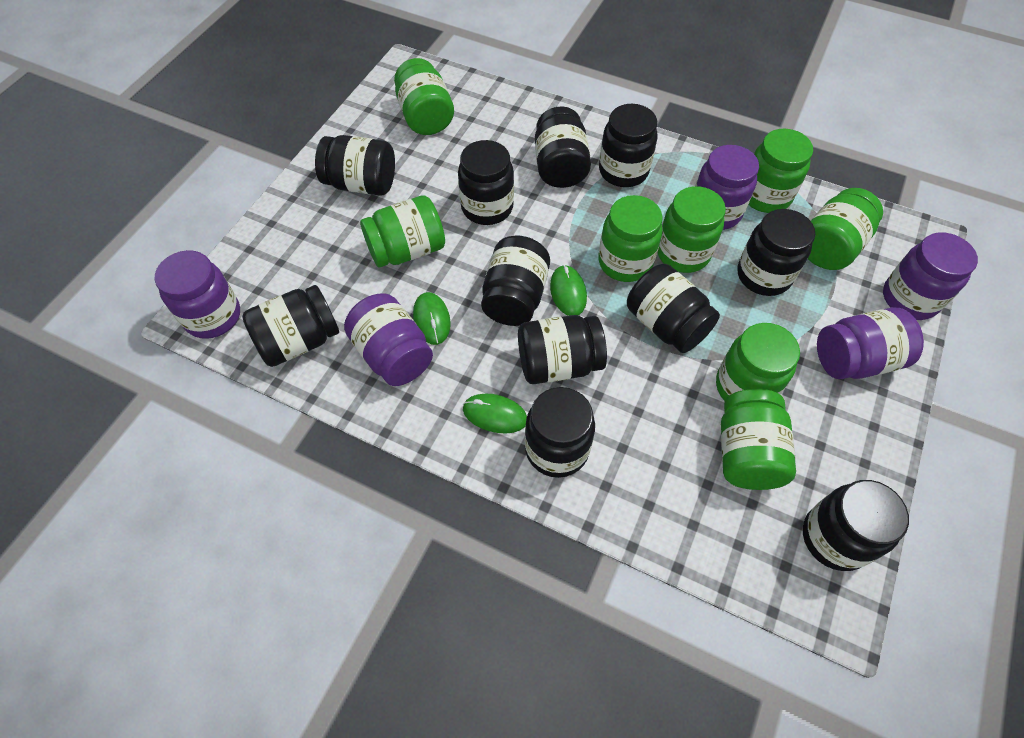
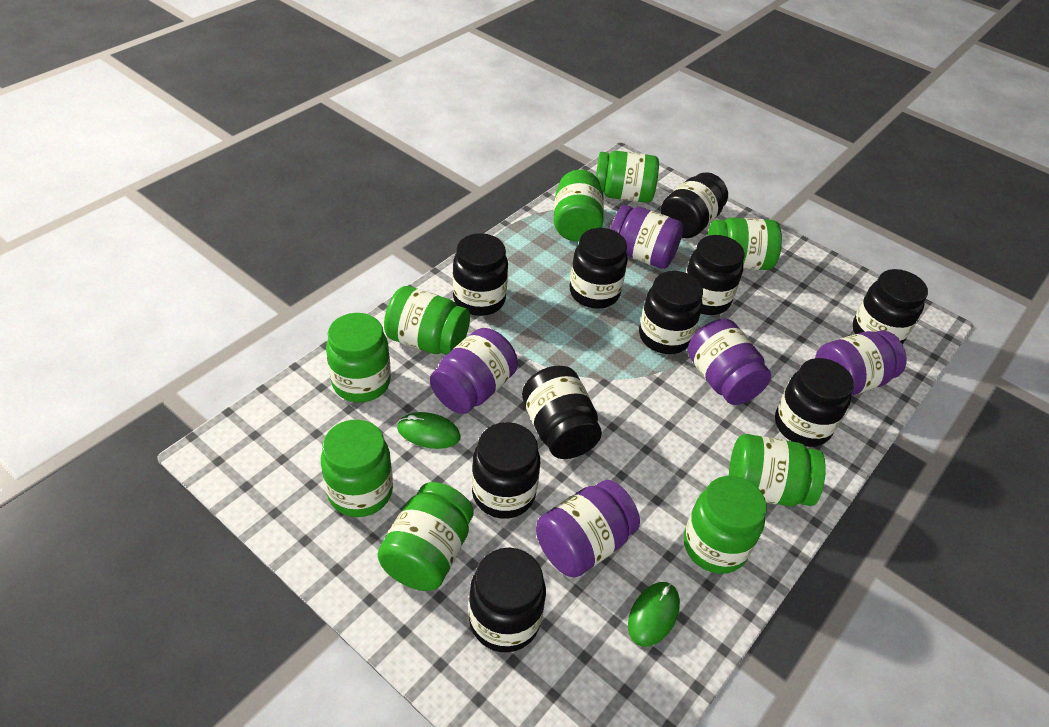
black jar: [242,285,339,367] [315,135,395,196] [458,140,514,225] [481,236,550,326] [518,315,607,384] [525,387,595,478] [535,106,591,188] [599,104,657,187] [627,264,720,353] [738,209,815,296] [803,480,909,571] = 11 -> [453,233,508,316] [469,548,546,652] [472,422,540,519] [522,366,602,459] [570,228,628,309] [639,271,703,354] [661,172,728,238] [686,235,745,315] [775,358,854,447] [852,269,928,344] = 10
green jar: [360,195,445,268] [394,58,454,135] [598,195,663,282] [658,186,726,273] [716,323,800,401] [721,389,796,490] [748,129,813,213] [808,188,883,270] = 8 -> [321,420,393,517] [326,313,391,402] [378,482,474,591] [384,286,470,355] [554,170,604,242] [596,151,659,203] [684,476,767,574] [707,218,782,270] [729,434,826,506] = 9
green mouse: [413,292,451,345] [463,394,527,433] [550,265,587,316] = 3 -> [397,412,461,449] [628,582,680,647] = 2

